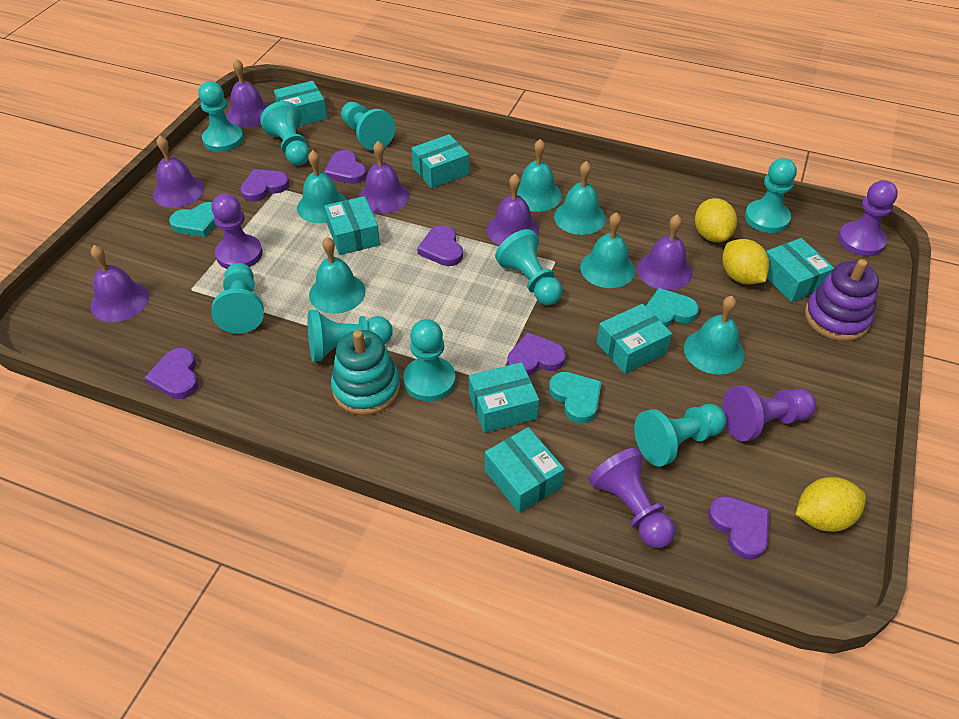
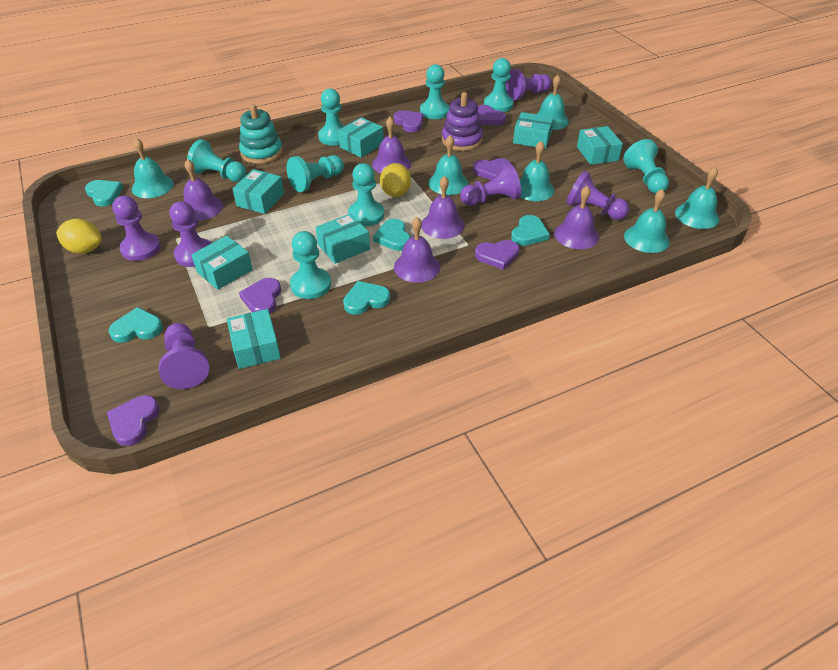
purple bell: [90,245,149,322] [153,135,204,208] [226,59,269,128] [359,141,409,214] [487,174,539,245] [637,214,692,291] = 6 -> [183,159,223,221] [372,117,411,173] [394,217,440,283] [421,176,465,239] [554,186,599,249] = 5
purple pawn: [212,193,263,269] [589,448,675,548] [722,385,816,441] [838,180,898,256] = 4 -> [112,196,161,261] [159,323,209,389] [169,201,212,267] [460,163,521,206] [506,69,552,101] [566,171,629,220] = 6
turquoise heart: [169,202,215,237] [549,372,602,423] [646,288,699,327] = 3 -> [85,180,123,206] [109,307,163,343] [343,281,390,315] [373,219,411,251] [511,215,550,246] = 5
turquoise pawn: [198,81,244,152] [211,263,264,334] [260,101,310,165] [307,310,393,362] [341,102,395,151] [403,319,456,401] [495,229,562,305] [634,404,726,466] [745,158,797,233] = 9 -> [187,139,246,182] [287,155,344,192] [290,231,331,299] [318,88,344,146] [348,163,384,226] [420,64,450,119] [484,58,513,112] [623,139,669,194] = 8
yellow lemon: [695,198,737,242] [722,239,769,284] [796,477,866,532] = 3 -> [56,219,102,254] [380,163,411,197] = 2

